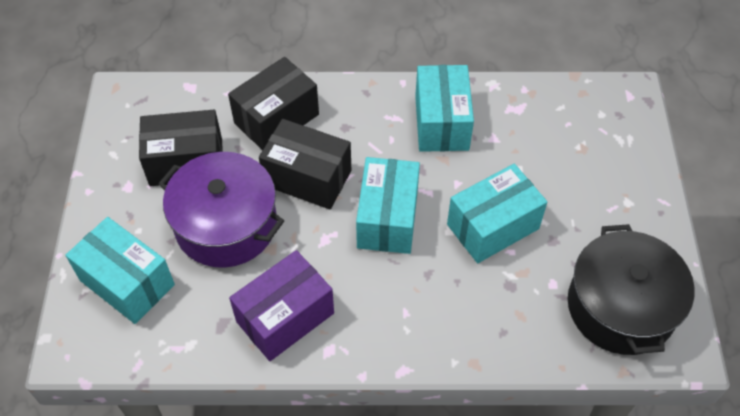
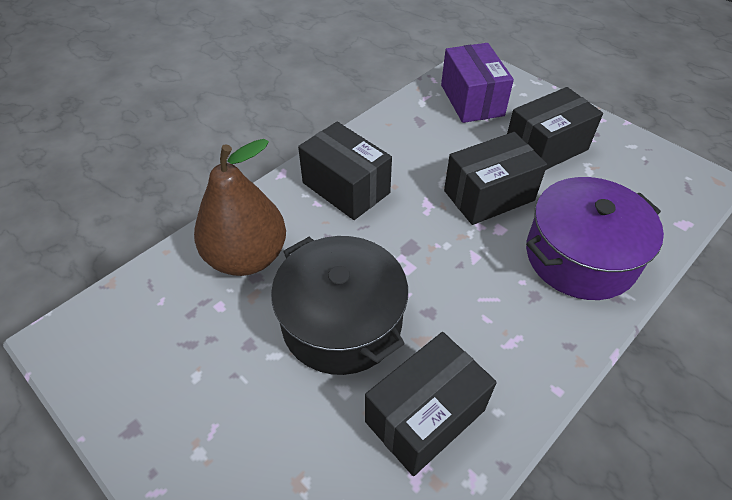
black box: [139,110,223,186] [228,57,319,150] [259,119,351,210] = 3 -> [298,122,392,220] [365,332,497,476] [444,132,547,225] [507,87,603,170] = 4
brown pear: none = 0 -> [194,139,286,276] = 1
turquoise box: [65,217,175,324] [356,157,420,254] [415,65,474,152] [447,164,547,263] = 4 -> none = 0

